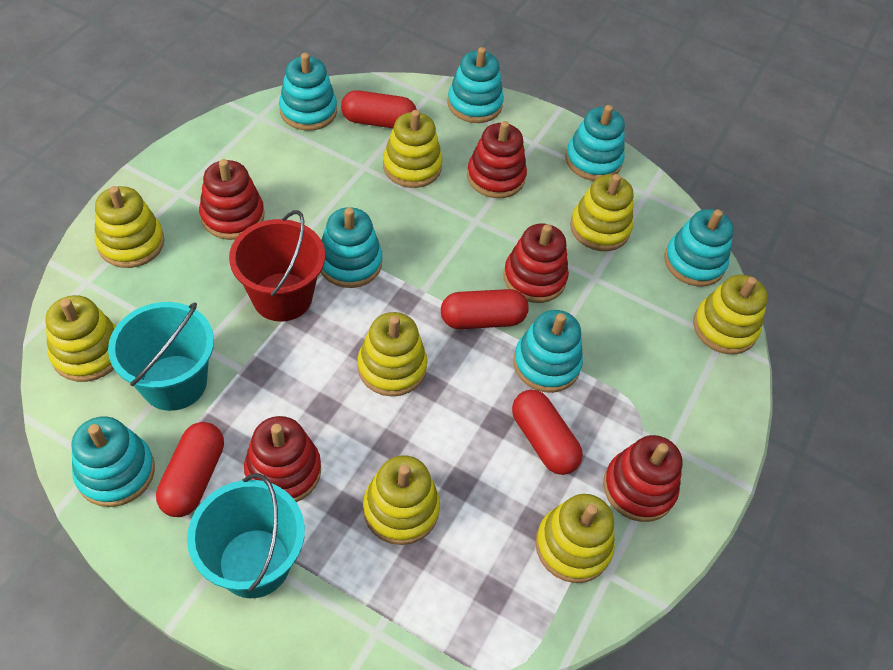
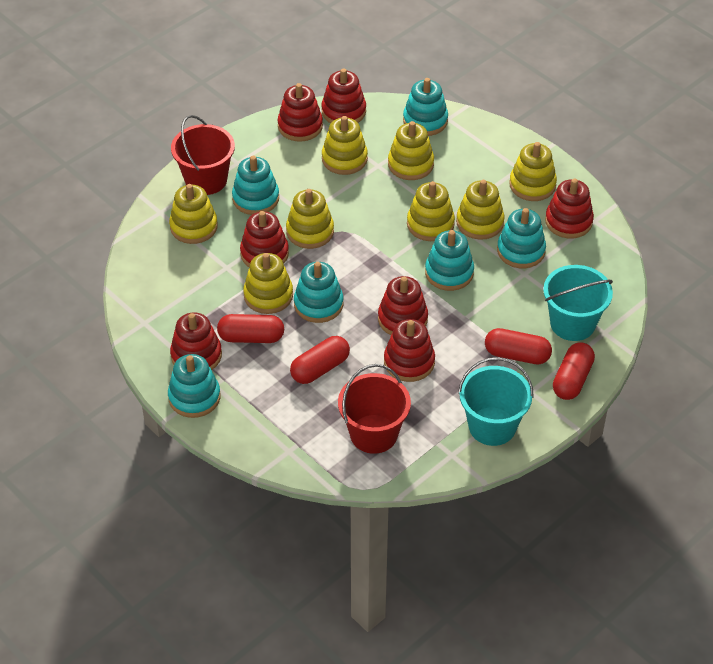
red bucket: [229,210,325,322] = 1 -> [171,115,235,195] [338,364,411,454] = 2
red stacking toy: [199,159,264,240] [244,416,321,502] [467,121,527,198] [503,224,569,303] [603,435,682,522] = 5 -> [170,312,222,370] [240,211,289,267] [278,83,323,142] [321,68,366,123] [378,276,428,335] [384,319,435,382] [545,179,594,238] = 7
turquoise stacking toy: [71,416,155,507] [279,53,337,131] [321,207,382,288] [448,47,504,123] [513,310,583,393] [565,105,625,181] [665,209,734,287] = 7 -> [168,354,220,418] [232,156,279,215] [294,262,343,323] [403,78,448,136] [425,230,474,291] [497,208,546,268] = 6

